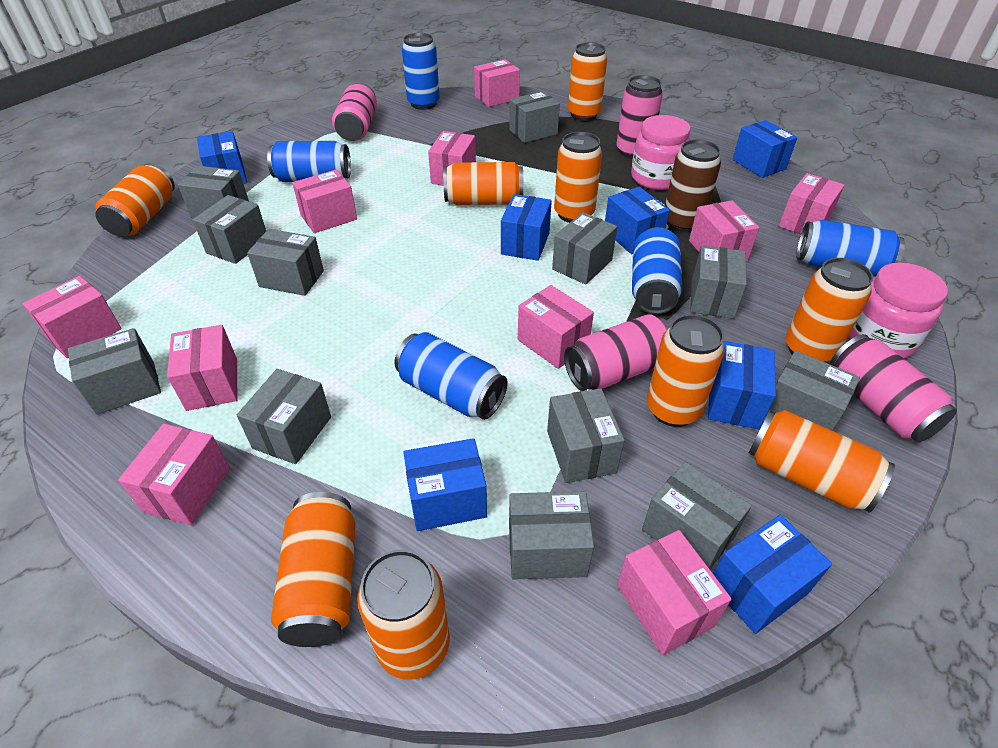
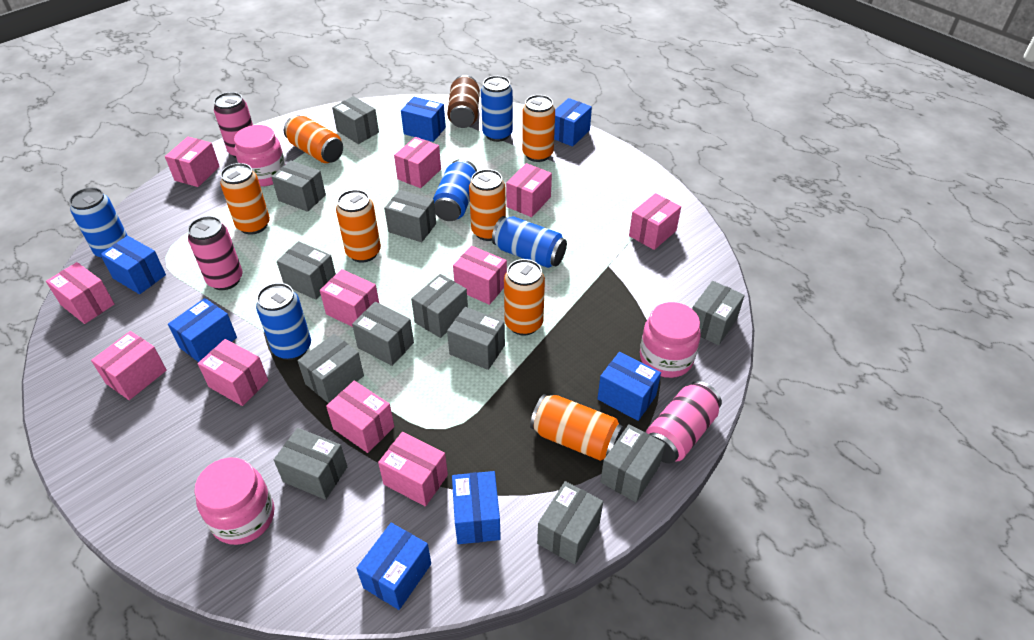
orange can: [95,163,175,237] [271,492,355,647] [357,550,450,680] [443,162,523,205] [554,132,602,223] [568,42,607,121] [647,314,725,427] [749,410,895,513] [786,258,873,362] = 9 -> [220,163,270,235] [284,115,343,163] [336,190,381,263] [469,169,506,241] [504,259,545,336] [522,95,555,162] [530,394,623,461] = 7
pink box: [23,276,122,358] [118,424,230,525] [167,325,237,411] [292,170,357,233] [428,131,476,186] [474,59,520,107] [518,285,594,369] [617,530,732,655] [689,201,759,262] [779,173,844,234] = 10 -> [46,262,115,324] [91,331,167,400] [165,137,220,187] [198,339,268,406] [320,269,379,327] [326,381,394,453] [378,432,448,506] [394,137,441,188] [453,246,507,305] [506,163,552,217] [629,193,681,250] = 11
pink can: [332,83,377,141] [564,314,670,391] [617,75,663,159] [830,334,957,442] = 4 -> [188,216,243,290] [214,92,253,158] [646,381,722,464] = 3
pink jar: [631,115,691,190] [848,262,948,358] = 2 -> [194,458,275,545] [234,125,285,187] [640,302,701,378] = 3

